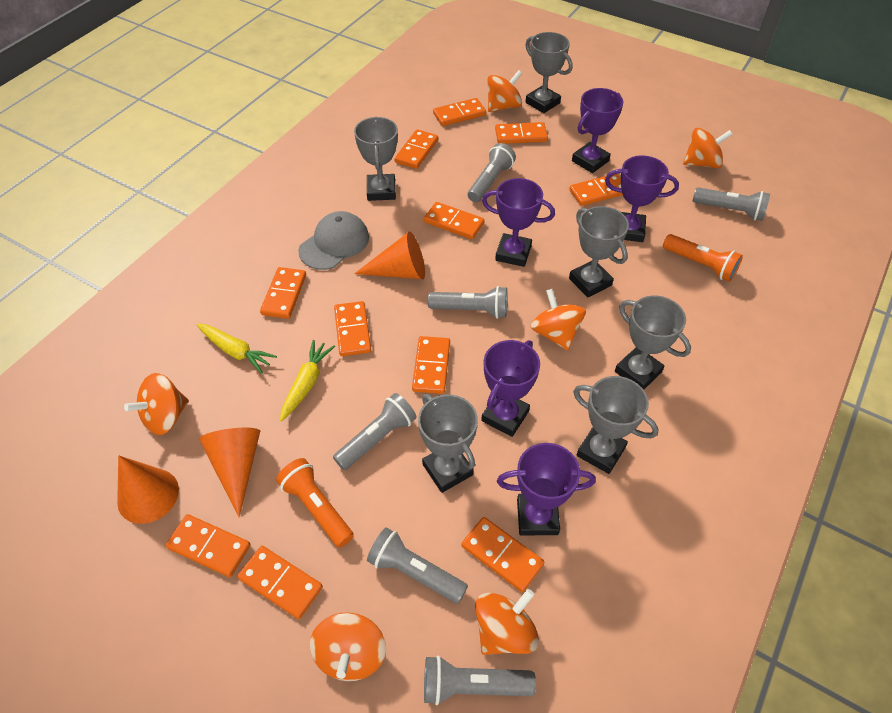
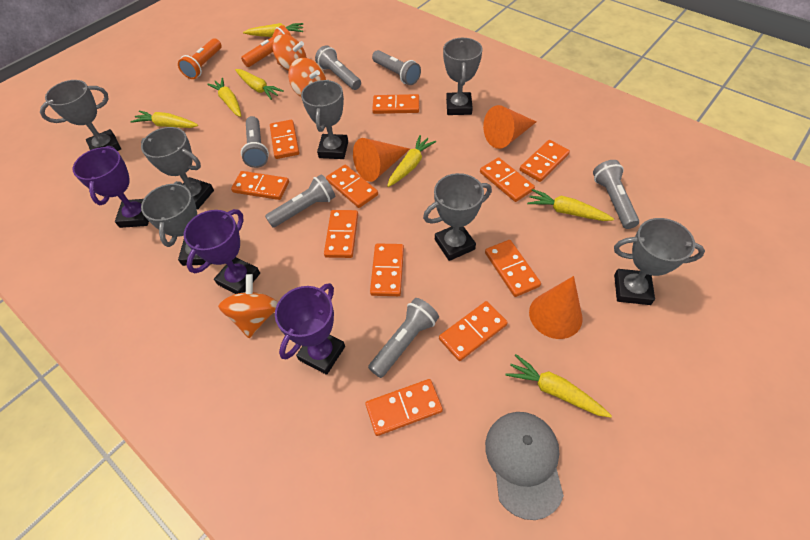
grey trophy: [354,117,398,201] [418,394,478,493] [525,32,572,113] [569,206,629,298] [573,376,659,474] [615,296,691,390] = 6 -> [40,80,121,151] [141,127,214,209] [141,181,211,266] [301,80,348,159] [423,173,492,261] [443,38,483,115] [614,218,705,305] = 7
orange spinning top: [124,373,189,435] [310,612,386,681] [475,589,539,655] [487,70,522,112] [531,289,586,351] [683,128,733,168] = 6 -> [218,274,278,338] [272,34,307,71] [288,58,326,97] = 3
purple trophy: [481,340,540,437] [482,178,555,267] [497,443,596,535] [572,88,623,173] [605,155,679,242] = 5 -> [73,146,149,228] [184,209,260,294] [275,283,345,375] = 3
yellow carrot: [196,324,277,374] [280,340,335,421] = 2 -> [131,111,198,128] [207,78,241,117] [235,69,284,100] [243,23,303,37] [387,135,436,187] [505,354,612,418] [527,189,614,221] = 7

